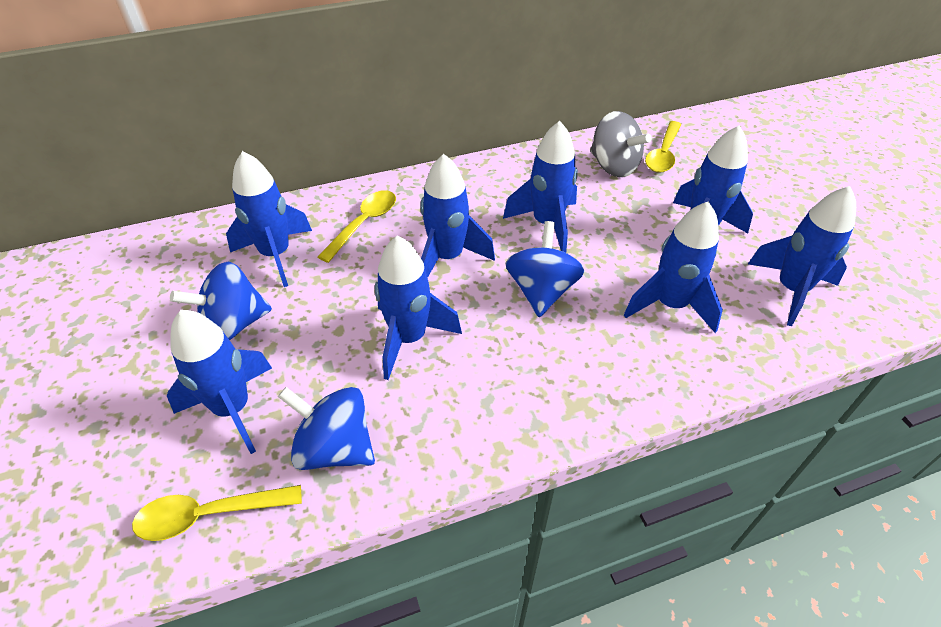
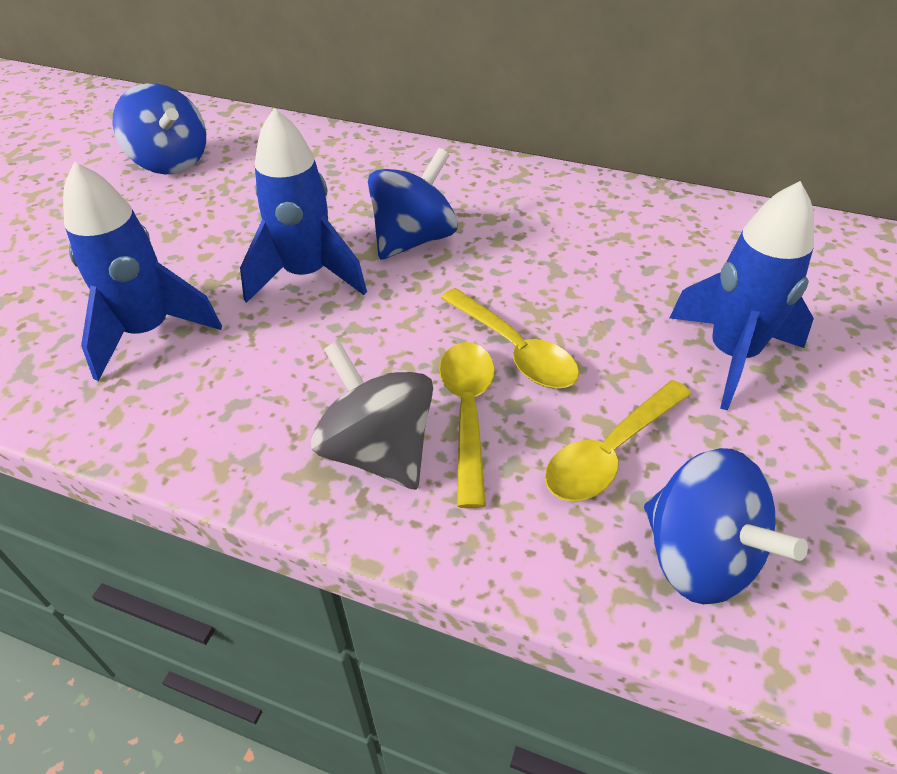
blue rocket: [167,310,272,454] [226,151,312,287] [375,236,462,380] [420,154,495,278] [503,121,578,253] [624,202,723,333] [673,125,753,233] [748,186,856,326] = 8 -> [63,161,222,381] [240,108,367,303] [670,181,814,411] = 3

